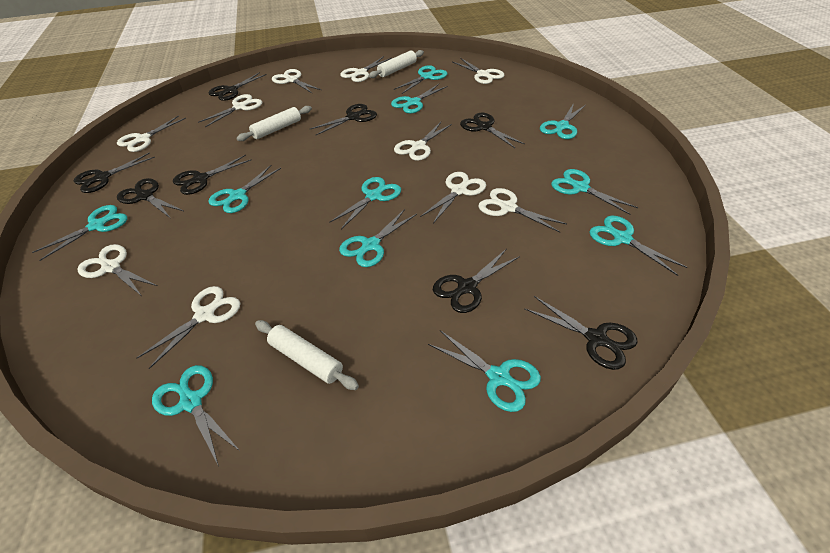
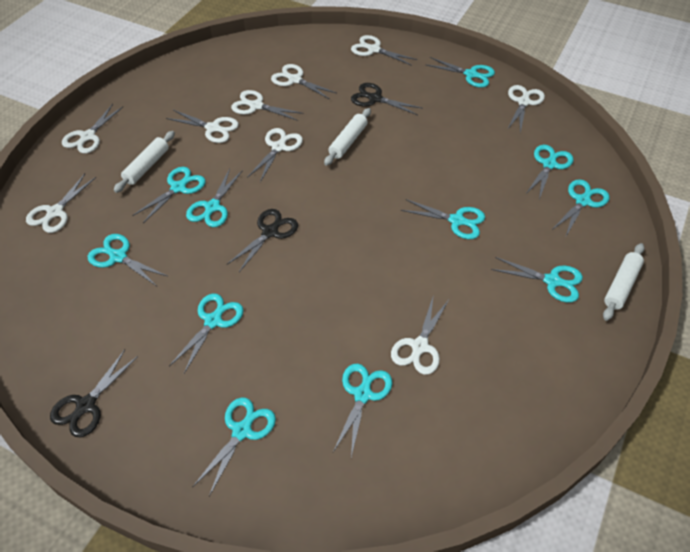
black scissors: [74,152,155,193] [117,178,184,218] [173,155,252,195] [208,72,267,101] [309,104,377,135] [433,249,520,313] [460,113,524,148] [524,296,637,370] = 8 -> [50,349,138,437] [227,209,298,272] [351,83,423,115] = 3
white scissors: [77,244,157,295] [117,115,186,152] [136,286,240,369] [198,94,262,127] [272,69,321,94] [340,56,392,82] [394,122,452,161] [420,172,486,223] [453,58,505,84] [478,188,567,232] = 10 -> [26,174,96,233] [62,104,123,154] [166,110,239,143] [231,90,304,121] [247,128,303,182] [271,64,336,99] [351,35,417,66] [391,295,449,375] [507,85,545,133] = 9

